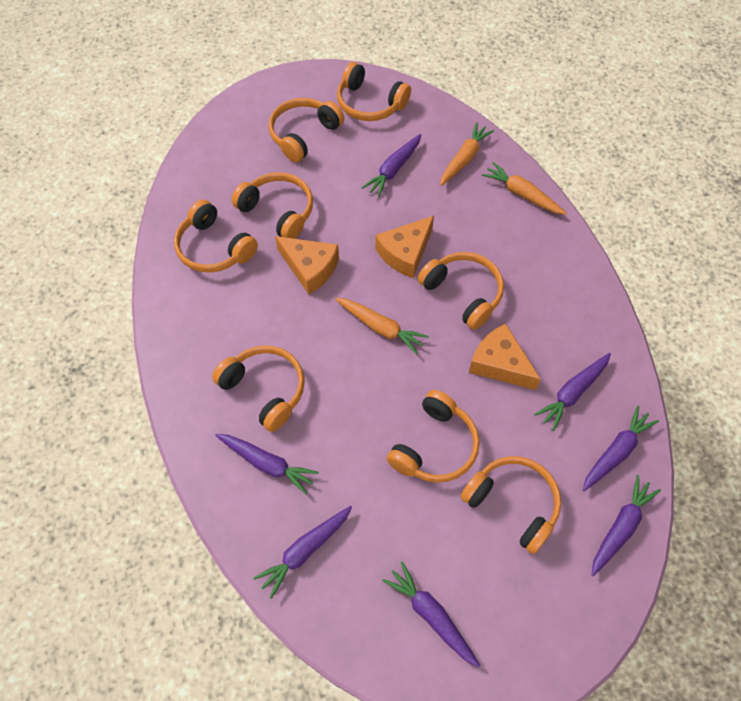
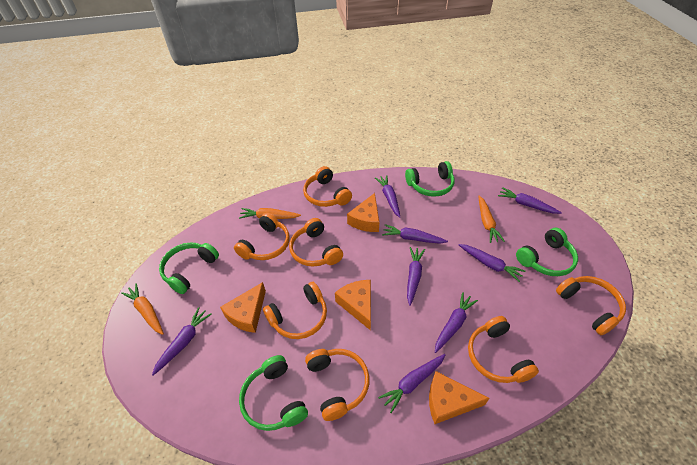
green headphones: none = 0 -> [159,242,219,294] [239,355,308,431] [405,161,455,197] [516,228,578,276] = 4
orange cheese: [275,236,339,294] [375,216,434,278] [469,324,541,390] = 3 -> [220,282,266,333] [335,280,371,331] [347,193,379,232] [429,371,490,424] = 4
orange headphones: [174,200,258,273] [212,345,305,432] [231,172,313,239] [269,98,344,162] [337,62,411,121] [387,390,480,483] [418,252,504,330] [461,456,561,554] = 8 -> [234,213,290,260] [263,282,327,339] [289,218,343,267] [303,166,352,207] [305,349,370,421] [468,316,539,383] [556,276,626,335] = 7
purple carrot: [215,434,319,495] [253,506,352,599] [361,134,421,197] [382,561,480,667] [534,353,611,431] [583,405,659,491] [592,475,661,576] = 7 -> [152,307,212,376] [375,175,400,218] [378,354,446,413] [382,224,448,244] [407,247,425,306] [435,292,478,353] [459,244,526,282] [498,187,562,214] = 8

